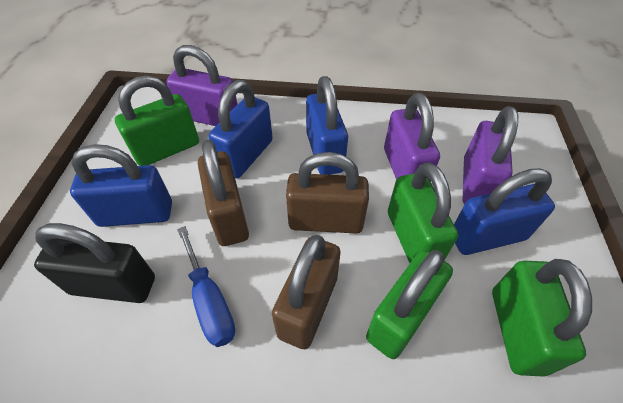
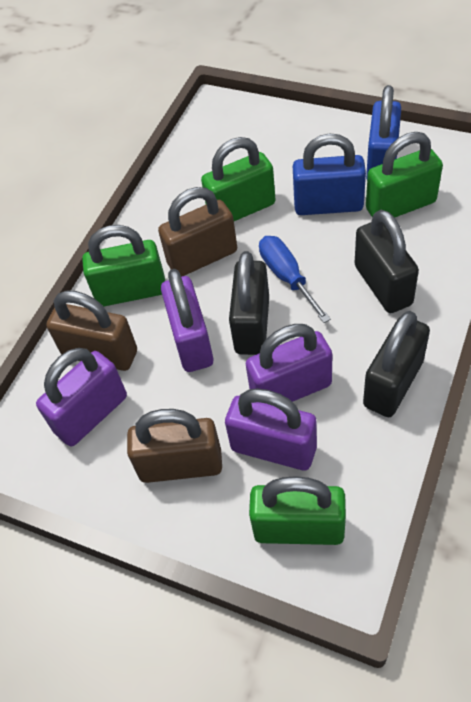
black padlock: [34,223,155,303] = 1 -> [229,251,269,355] [355,210,419,313] [363,311,430,417] = 3
blue padlock: [70,144,172,227] [209,80,273,178] [306,76,348,175] [454,168,555,255] = 4 -> [293,134,366,215] [366,85,401,179] = 2
purple padlock: [166,45,238,126] [384,93,440,182] [463,106,518,204] = 3 -> [36,348,127,447] [161,269,213,372] [225,388,317,471] [246,324,332,402] = 4

